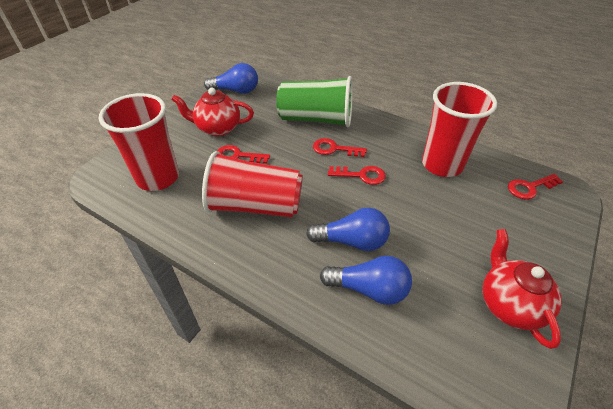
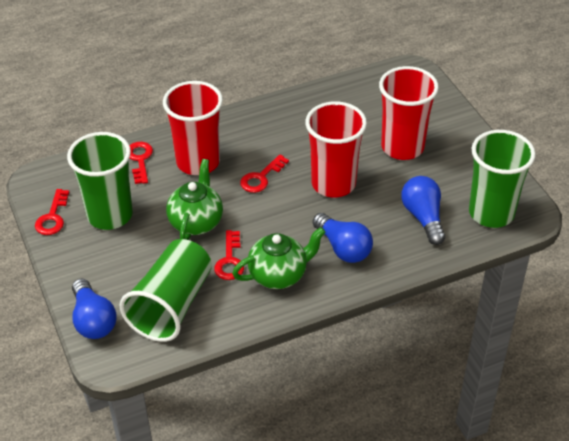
green cup: [276,76,353,127] = 1 -> [67,132,133,230] [120,239,212,342] [469,130,536,228] = 3
green teapot: none = 0 -> [166,159,223,240] [232,227,326,289] = 2
red teapot: [171,88,254,137] [482,229,562,349] = 2 -> none = 0

